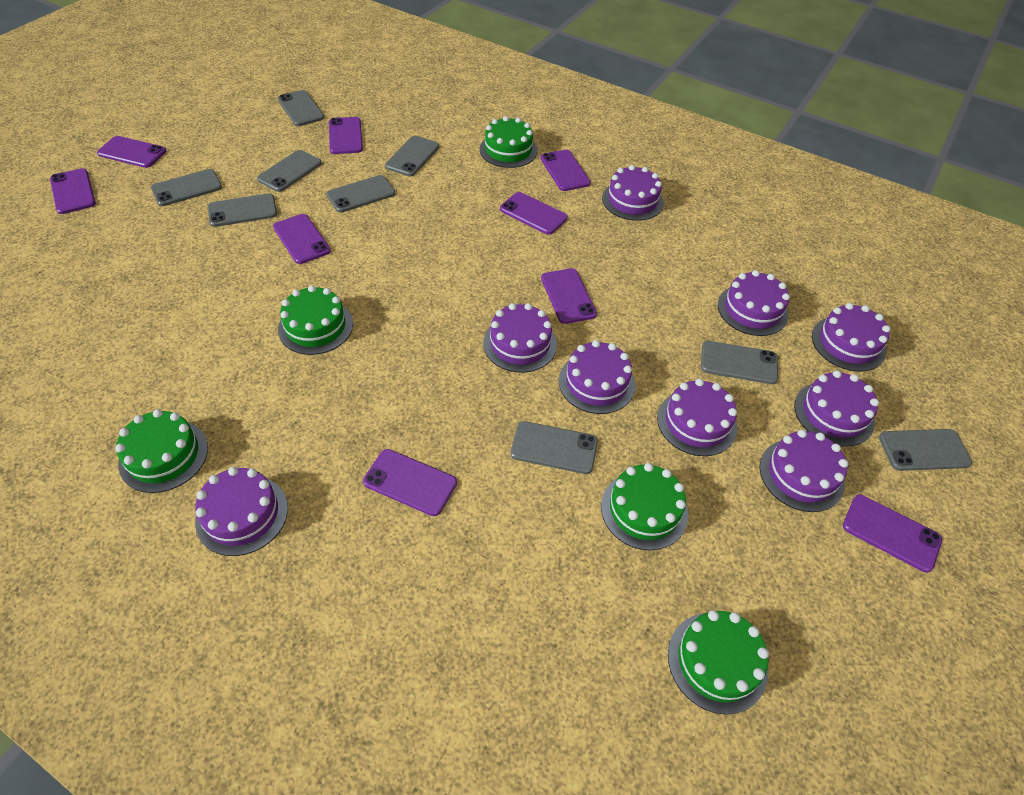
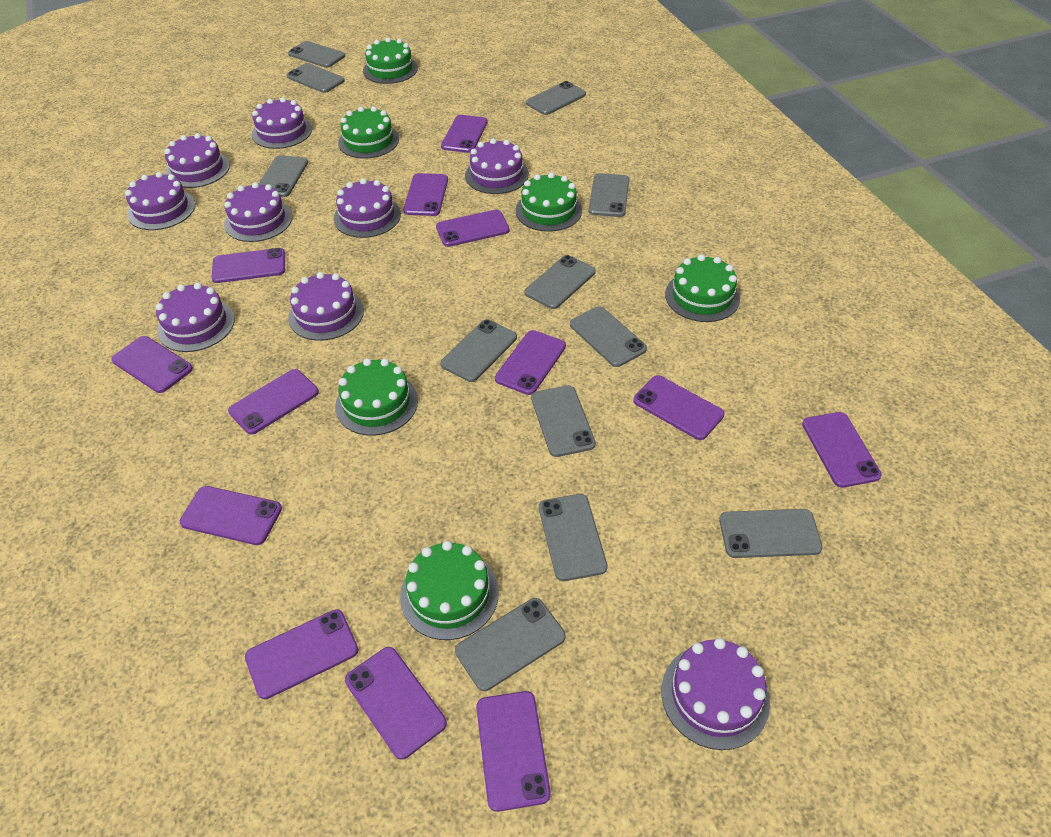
green cake: [115,409,208,493] [278,285,353,355] [480,116,538,168] [601,463,688,550] [668,610,769,715] = 5 -> [335,358,418,436] [338,106,399,158] [363,38,418,84] [400,541,499,640] [516,172,582,232] [665,254,740,322] = 6
grey phone: [151,169,222,206] [208,193,277,227] [257,150,322,192] [278,90,324,126] [326,175,395,213] [385,136,439,176] [510,421,598,474] [701,341,778,384] [879,429,972,471] = 9 -> [259,155,308,197] [287,63,345,93] [288,41,345,68] [440,320,517,382] [455,598,566,691] [525,255,596,309] [526,81,586,115] [531,385,596,457] [539,494,608,581] [570,306,647,367] [588,173,629,217] [719,509,822,558] = 12
purple phone: [50,168,96,214] [97,136,166,168] [273,214,331,264] [329,117,363,154] [363,449,457,516] [500,192,568,235] [540,150,591,191] [541,268,597,324] [843,495,942,573] = 9 -> [111,336,193,393] [180,486,282,545] [211,248,285,283] [228,369,319,435] [245,609,358,699] [345,647,447,760] [403,173,448,216] [436,210,510,247] [441,115,488,153] [476,691,551,812] [495,330,566,395] [633,375,724,440] [802,412,882,488] = 13

